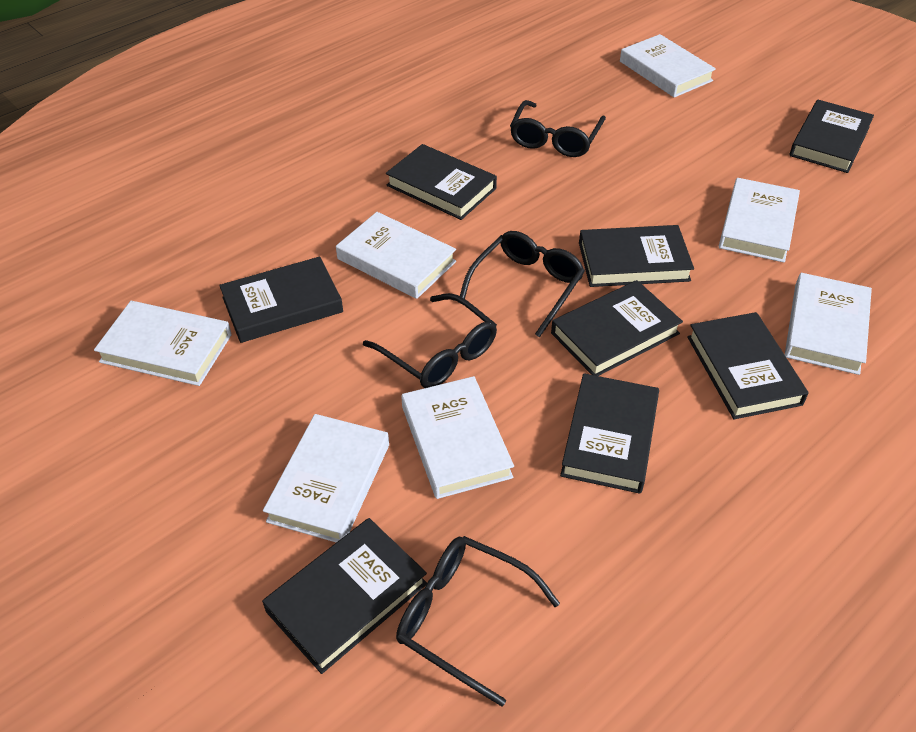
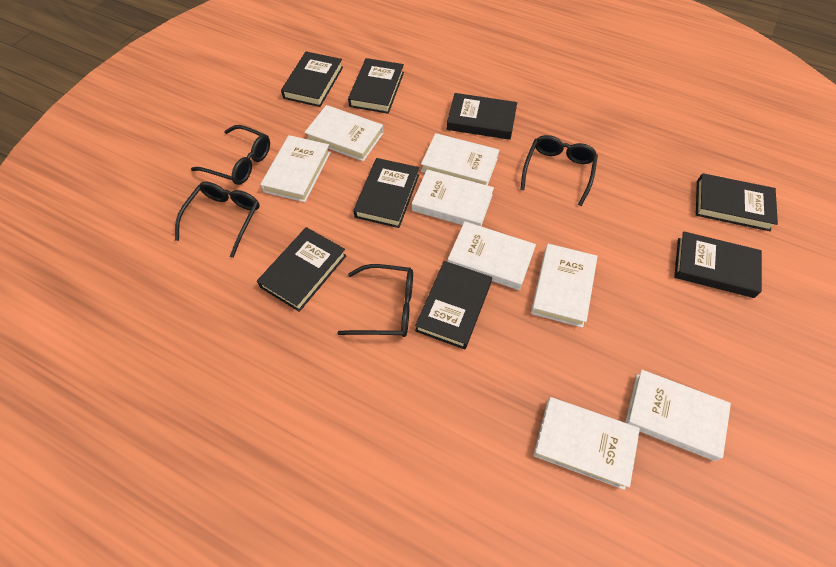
white book: [94,301,232,386] [263,414,389,542] [336,212,456,299] [401,376,514,499] [620,34,716,98] [719,178,800,263] [785,273,872,375] = 7 -> [260,135,331,202] [304,105,384,161] [412,169,494,226] [421,133,499,186] [448,221,536,290] [531,244,598,328] [533,397,640,490] [625,370,731,461] = 8

